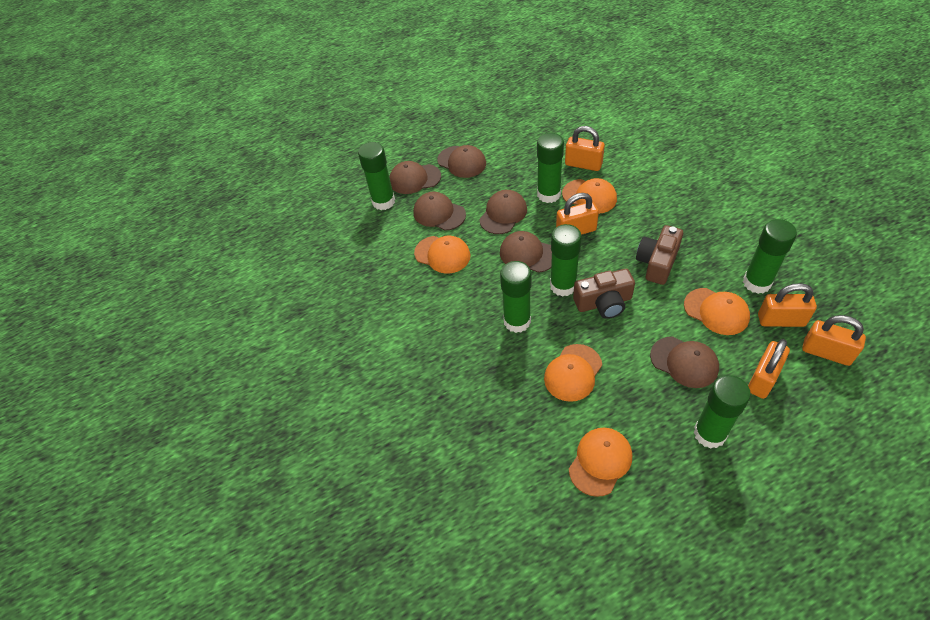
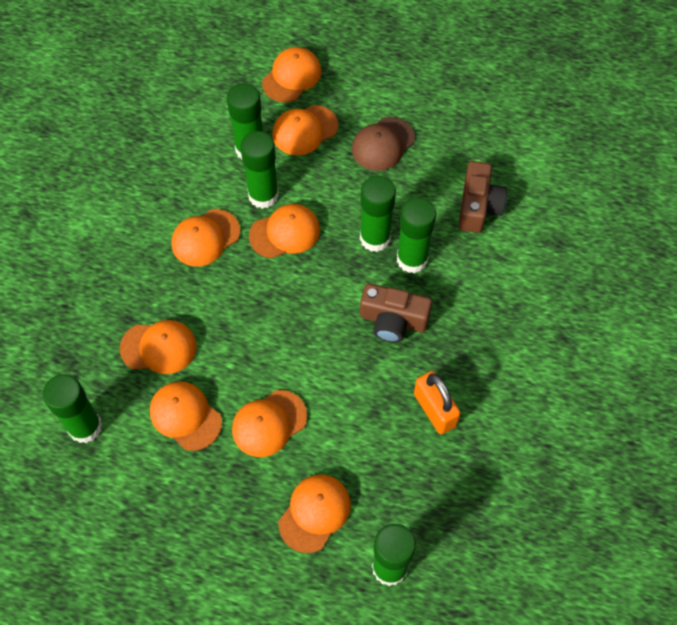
brown cap: [389,161,441,194] [413,192,466,231] [437,145,486,178] [479,190,527,234] [500,231,552,273] [650,336,719,388] = 6 -> [352,117,415,171] = 1
orange cap: [414,236,471,274] [544,344,602,402] [562,178,617,214] [569,428,632,497] [684,288,750,335] = 5 -> [120,320,197,374] [150,381,222,451] [171,209,240,266] [232,390,307,457] [249,204,320,258] [262,47,321,102] [272,105,338,155] [279,474,351,553] = 8
orange padlock: [556,193,599,235] [565,126,605,171] [748,339,790,399] [758,283,817,327] [802,315,866,366] = 5 -> [414,371,461,434] = 1

